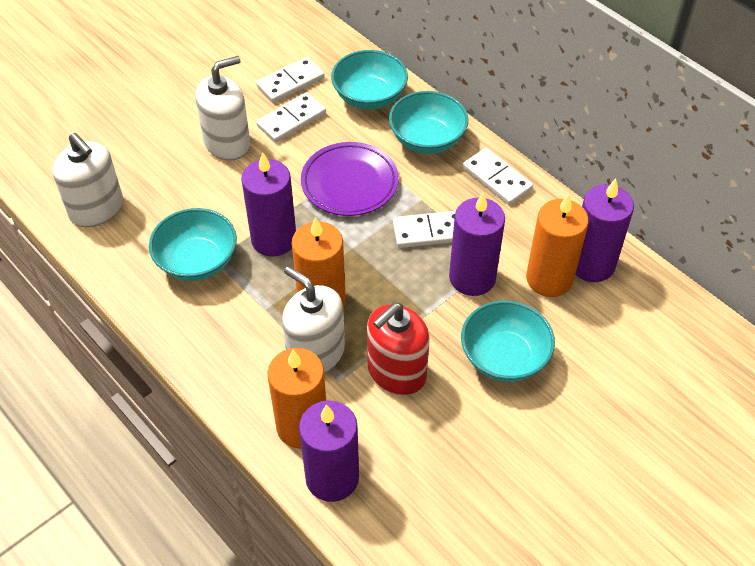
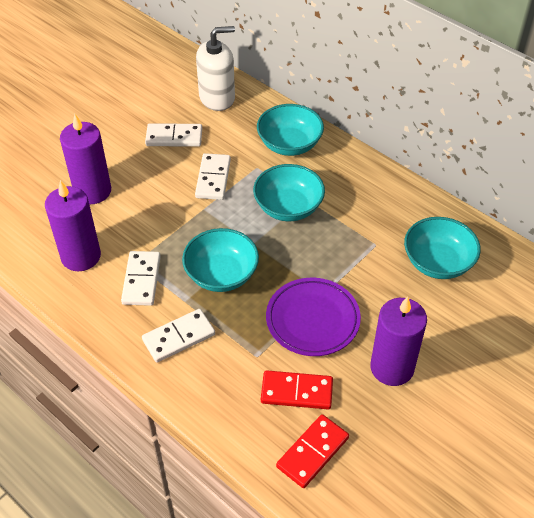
orange candle: [268,348,326,449] [292,217,346,308] [526,194,589,297] = 3 -> none = 0
purple candle: [241,152,296,257] [299,401,359,502] [449,193,505,296] [575,179,634,282] = 4 -> [45,180,101,271] [60,114,111,204] [370,296,427,386] = 3
red domino: none = 0 -> [261,370,333,409] [276,414,349,488] = 2
red soap dispenser: [367,303,430,396] = 1 -> none = 0
white soap dispenser: [53,133,123,227] [195,56,250,161] [282,266,345,373] = 3 -> [196,26,235,111] = 1

